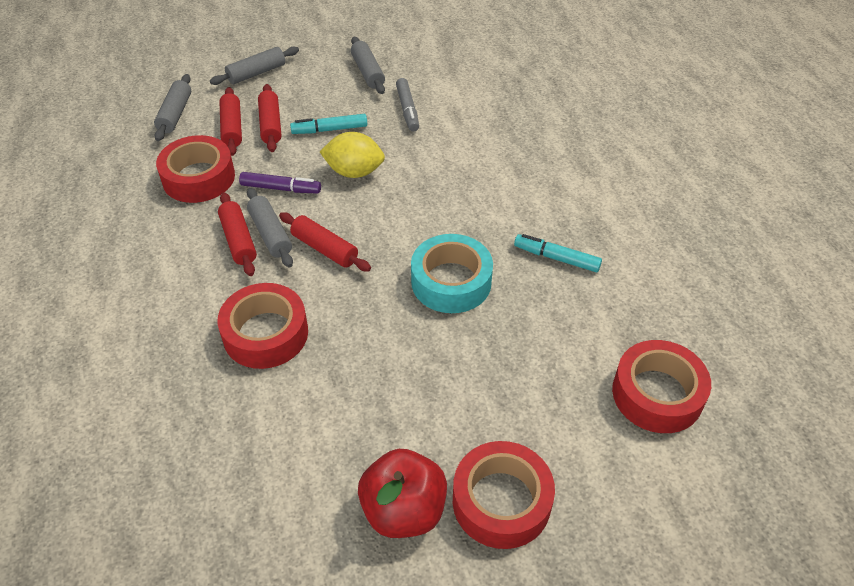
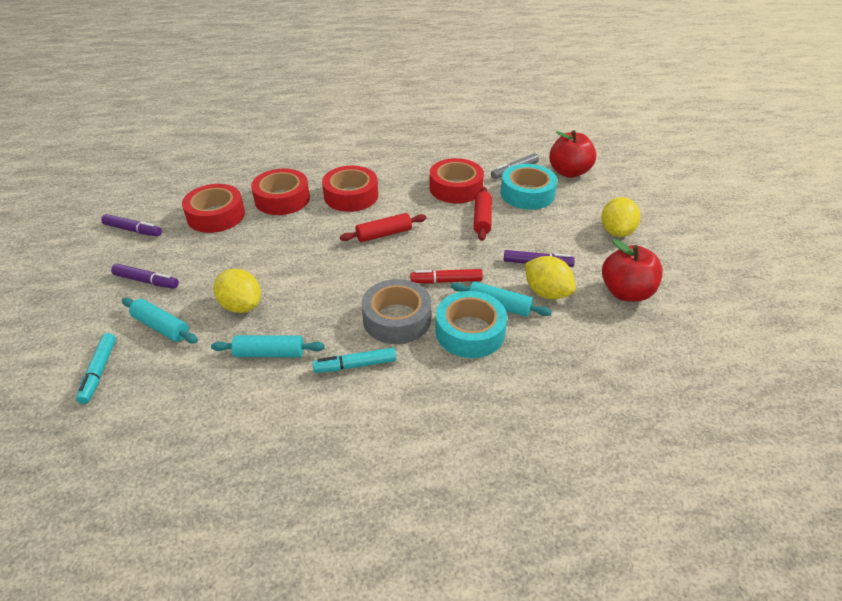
grey rolling pin: [154,74,191,141] [210,47,299,85] [247,188,293,268] [351,37,385,94] = 4 -> none = 0
grey tape: none = 0 -> [361,279,431,344] = 1
purple marker: [239,172,321,194] = 1 -> [101,214,162,236] [111,264,179,289] [504,250,575,267] = 3
red apple: [358,449,447,538] = 1 -> [549,130,596,178] [602,239,663,302] = 2
red marker: none = 0 -> [410,269,483,284] = 1
red rolling pin: [218,192,257,276] [219,87,242,156] [258,84,281,152] [279,212,371,271] = 4 -> [340,213,426,242] [474,187,492,241] = 2
turquoise rolling pin: none = 0 -> [122,298,198,343] [211,335,325,357] [451,282,552,317] = 3
turquoise tape: [411,234,493,313] = 1 -> [435,291,507,358] [501,164,557,210] = 2
yellow lemon: [320,132,385,178] = 1 -> [214,268,261,313] [525,256,576,299] [601,197,640,237] = 3

